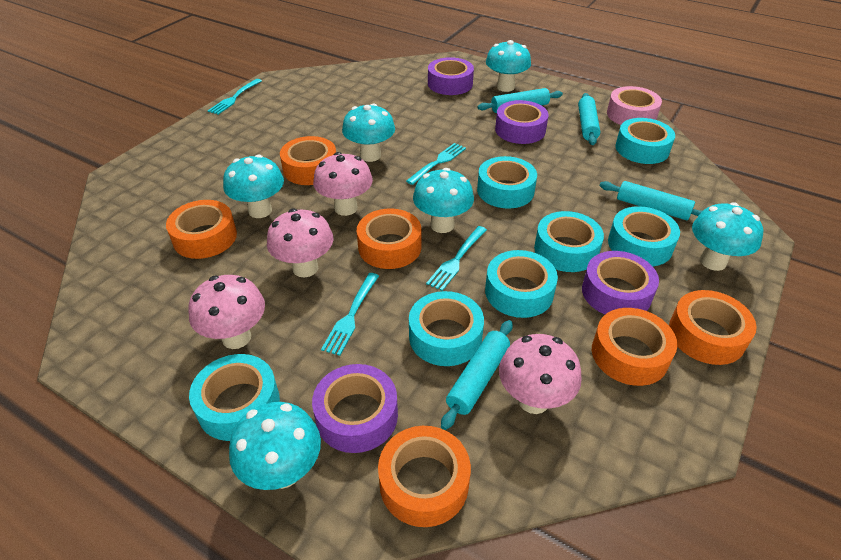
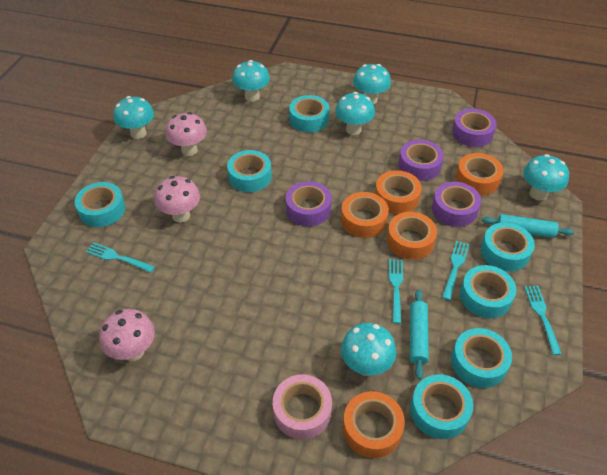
orange tape: [166,200,237,259] [280,136,336,185] [357,209,421,269] [378,426,471,527] [592,308,677,386] [669,290,757,365] = 6 -> [341,192,389,238] [343,391,405,458] [375,170,422,214] [387,212,437,260] [456,153,504,195] = 5
pink mushroom: [188,275,265,349] [267,209,333,277] [313,152,373,216] [499,334,582,414] = 4 -> [99,309,155,361] [154,176,200,223] [165,112,207,156] = 3
turquoise rolling pin: [441,320,513,430] [478,88,563,113] [578,93,600,145] [599,181,702,220] = 4 -> [410,290,429,379] [482,214,574,238] = 2

